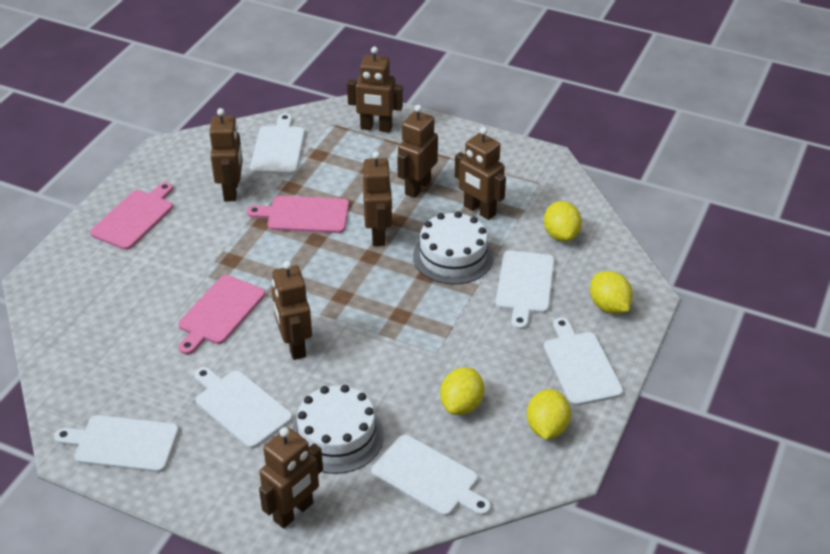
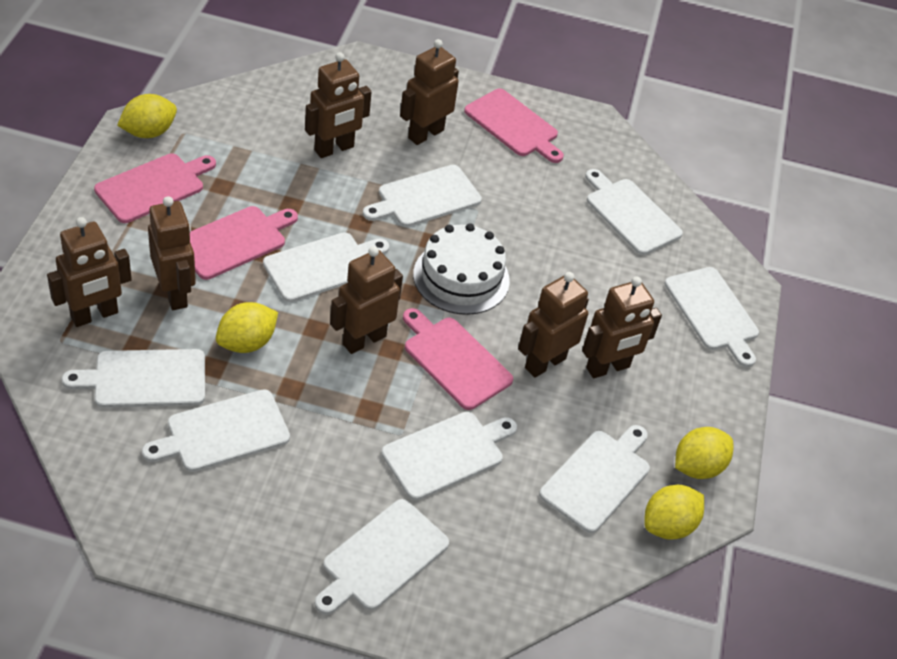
pink cutting board: [90,182,173,250] [178,275,265,355] [247,196,349,233] = 3 -> [94,153,216,223] [190,206,298,280] [403,308,513,410] [464,89,564,163] = 4
white cake: [292,385,384,474] [413,211,494,284] = 2 -> [413,223,510,315] = 1
white cutting board: [54,415,179,472] [194,367,293,449] [250,113,305,175] [371,435,491,516] [496,250,554,330] [544,318,623,406] = 6 -> [62,349,205,408] [142,389,290,472] [263,232,389,302] [315,499,449,615] [363,165,482,227] [381,412,517,500] [539,425,650,533] [585,169,683,255] [665,267,759,367] = 9

